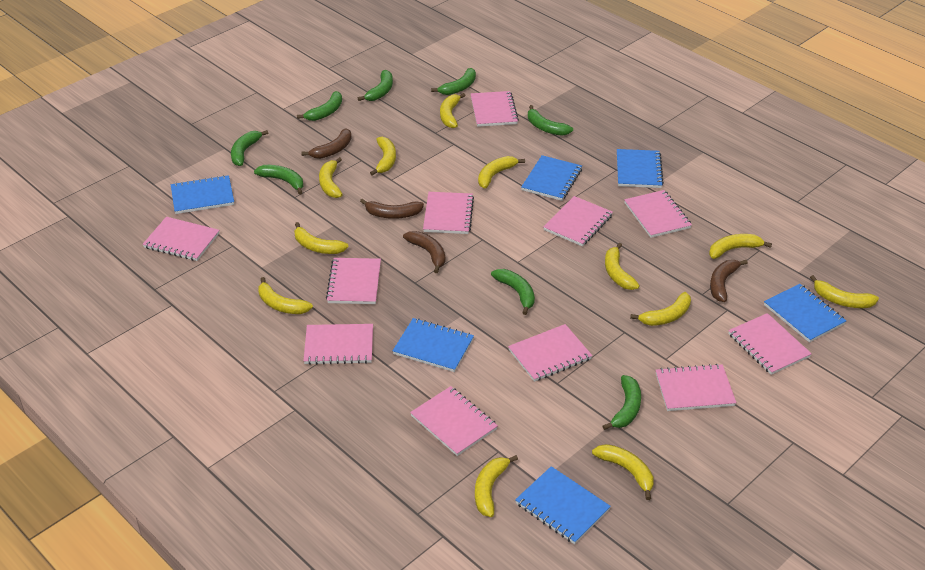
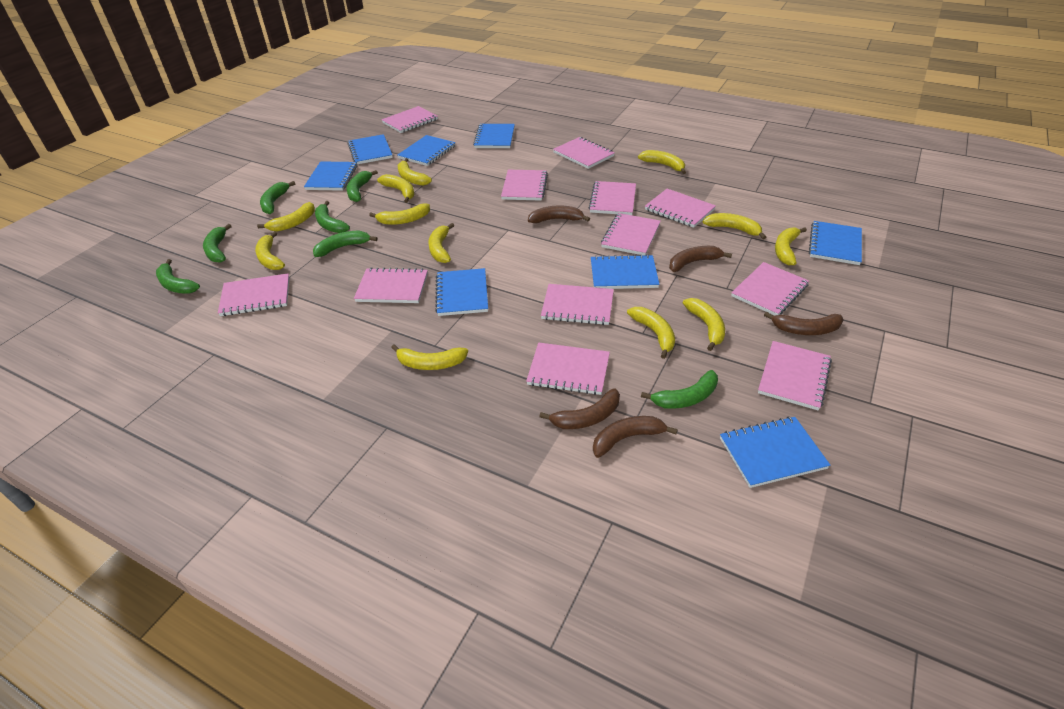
blue notebook: [171,175,234,214] [393,318,474,372] [515,466,611,544] [521,155,582,201] [617,149,664,188] [764,284,846,343] = 6 -> [304,161,358,191] [348,134,393,164] [397,135,456,166] [435,268,488,316] [473,124,515,148] [591,254,659,289] [720,416,830,488] [809,221,862,265] = 8
brown banana: [302,128,352,159] [360,199,424,219] [403,231,445,273] [710,260,748,302] = 4 -> [528,205,590,223] [539,388,620,429] [593,416,678,458] [669,246,732,272] [764,311,843,335] = 5
green banana: [231,130,268,166] [254,165,303,195] [297,91,342,121] [358,70,393,101] [431,68,476,95] [491,269,535,315] [528,105,573,136] [602,375,641,430] = 8 -> [156,259,200,294] [203,224,232,263] [260,181,295,214] [313,231,378,257] [315,201,350,233] [346,170,378,202] [641,370,718,409] = 7
pink notebook: [143,217,219,261] [303,324,373,365] [326,258,381,304] [410,386,498,456] [423,192,474,234] [471,91,519,127] [508,324,592,382] [543,196,613,246] [624,190,692,238] [656,364,737,411] [728,313,812,375] = 11 -> [218,273,290,316] [354,268,428,303] [382,106,438,133] [501,170,548,201] [526,343,610,395] [541,284,614,325] [553,137,615,169] [589,181,636,215] [601,213,661,256] [645,189,716,228] [731,262,809,316] [758,341,832,410] = 12

